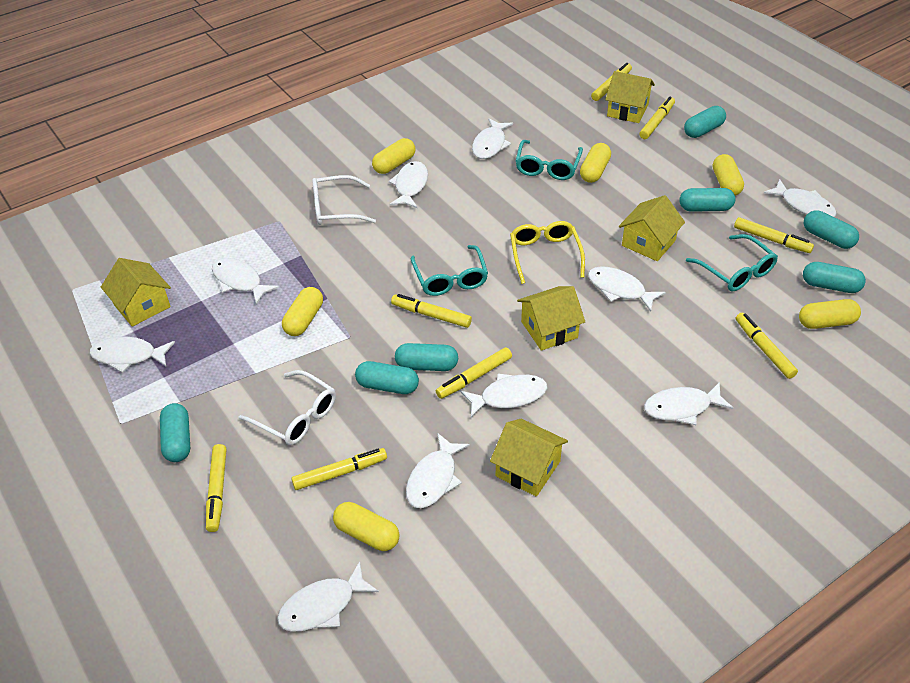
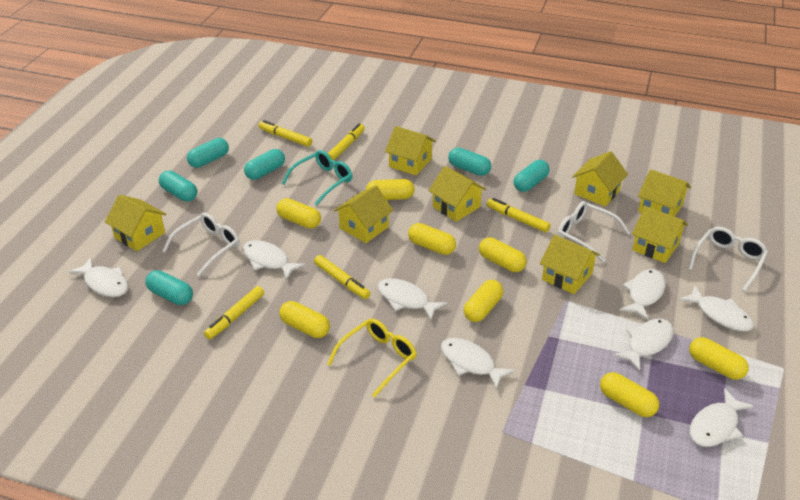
turquoise capsule: [160,403,190,462] [355,361,419,394] [395,343,458,371] [680,188,735,212] [684,106,726,138] [803,262,866,293] [804,210,859,249] = 7 -> [145,270,193,305] [159,171,197,202] [187,138,229,168] [244,149,285,180] [448,148,491,176] [513,160,550,192] = 6
turquoise glasses: [411,245,488,296] [516,140,583,180] [686,234,778,291] = 3 -> [282,150,353,205] = 1
white fish: [90,337,175,373] [212,258,279,305] [277,561,379,632] [388,161,428,208] [406,433,470,508] [461,373,548,417] [472,118,513,159] [588,266,666,312] [644,382,733,425] [764,179,837,217] = 10 -> [68,257,128,297] [243,240,305,280] [377,278,447,320] [441,338,515,390] [613,319,674,371] [620,269,666,320] [679,286,754,331] [690,388,754,447] = 8
white glasses: [239,370,336,445] [312,175,376,225] = 2 -> [163,213,240,276] [557,201,630,263] [688,227,768,292] = 3
yellow capsule: [282,287,323,336] [333,502,400,551] [372,138,415,174] [580,143,611,183] [713,154,744,196] [799,299,861,329] = 6 -> [276,198,321,229] [279,301,330,338] [366,179,414,200] [408,223,456,255] [464,280,503,322] [479,237,527,272] [600,372,659,417] [689,337,749,380] = 8
yellow house: [101,258,171,327] [490,419,568,497] [517,286,585,351] [605,71,655,123] [619,195,685,261] = 5 -> [105,195,167,251] [334,185,394,243] [385,126,436,176] [428,166,486,222] [540,235,600,294] [572,151,628,206] [632,206,688,263] [638,169,691,217] = 8
yellow marker: [206,444,227,532] [291,448,387,490] [391,294,472,328] [436,347,512,399] [591,63,632,101] [639,96,675,139] [734,217,814,253] [736,313,798,379] = 8 -> [204,286,264,339] [259,120,312,147] [314,255,370,299] [328,124,365,160] [487,198,550,232] = 5

